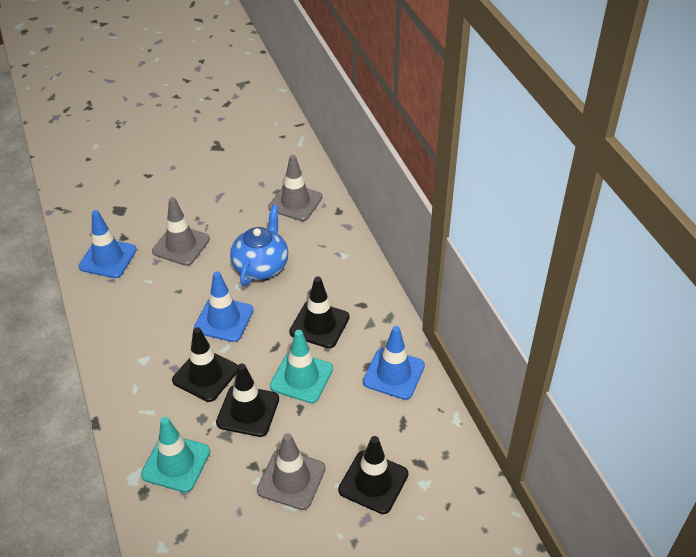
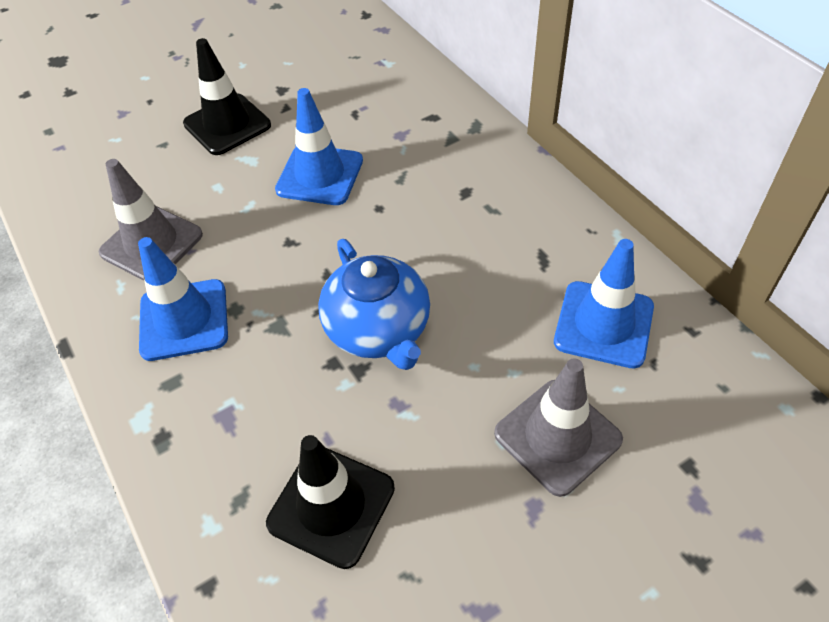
black traffic cone: [172,327,238,402] [216,364,279,437] [289,277,350,348] [338,436,409,514] = 4 -> [183,38,271,155] [266,435,395,569] = 2
grey traffic cone: [152,197,210,266] [257,433,326,510] [268,155,323,221] = 3 -> [99,159,203,281] [494,358,623,497] = 2
turquoise traffic cone: [141,417,210,493] [270,330,333,403] = 2 -> none = 0

